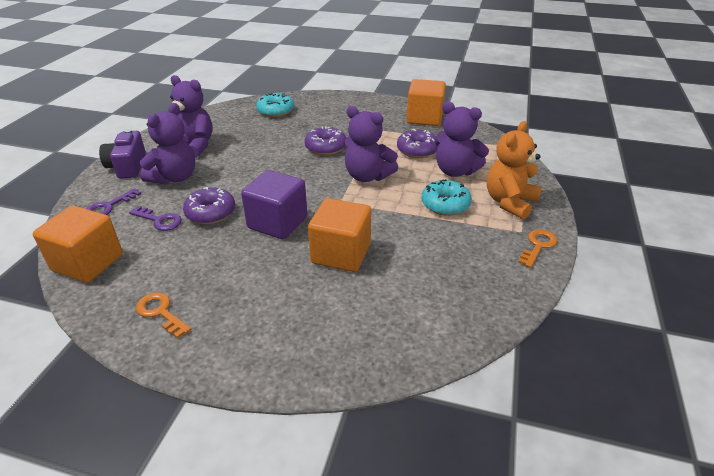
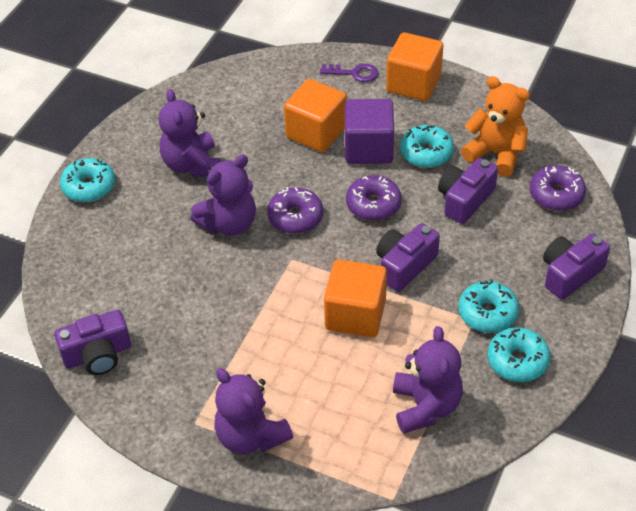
orange key: [136,293,191,338] [518,229,557,268] = 2 -> none = 0
purple camera: [99,129,146,179] = 1 -> [54,310,131,375] [376,223,440,292] [438,158,498,224] [543,233,610,300] = 4
purple key: [86,188,141,215] [129,206,182,231] = 2 -> [320,64,378,82] = 1
turquoise donut: [256,93,294,117] [422,179,472,216] = 2 -> [60,158,115,202] [400,125,454,168] [458,280,519,333] [488,327,550,382] = 4

